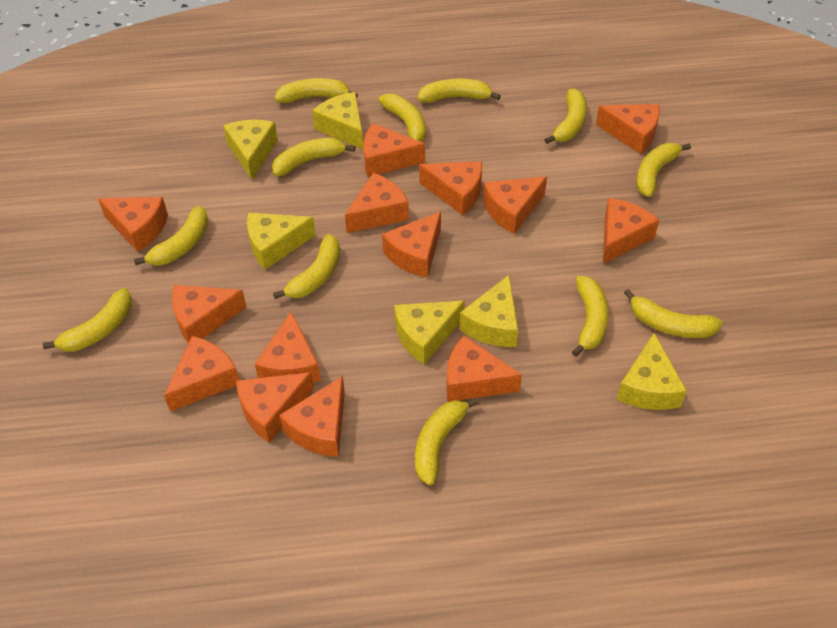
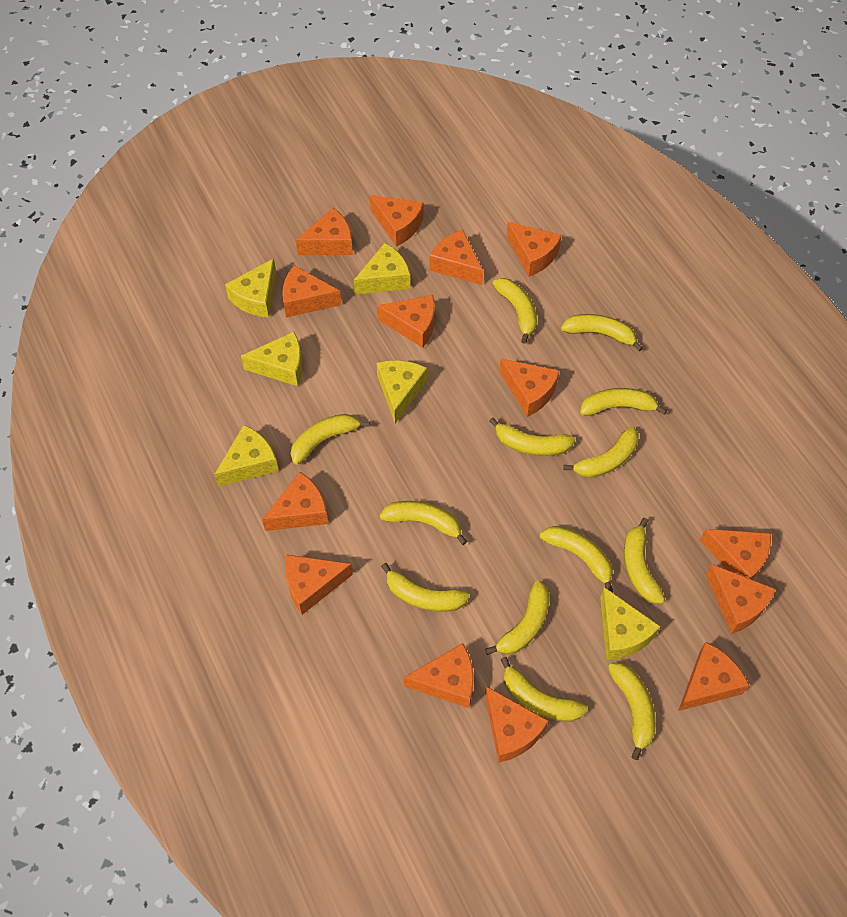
yellow banana: [43,288,132,352] [134,206,208,266] [272,137,355,176] [273,234,340,299] [275,78,358,103] [379,94,426,142] [415,397,480,485] [417,79,501,103] [544,89,587,144] [572,276,609,357] [624,289,723,338] [636,143,691,197] = 12 -> [291,414,369,465] [379,501,467,545] [381,563,470,612] [485,580,550,655] [489,417,575,456] [492,278,537,344] [500,657,588,722] [540,526,613,592] [561,314,643,351] [563,426,639,478] [580,388,667,416] [608,663,655,760] [624,518,665,604] = 13

